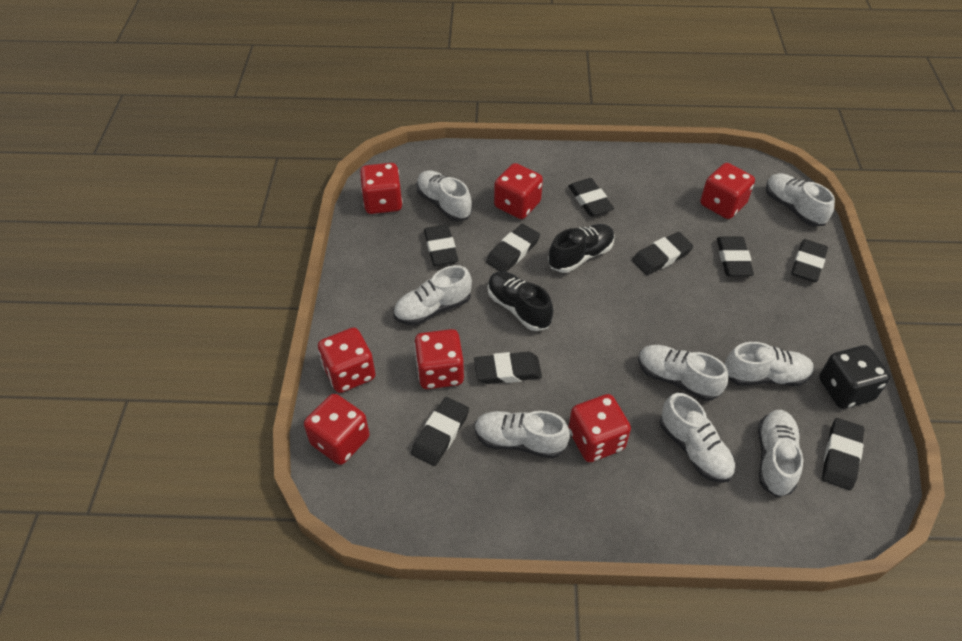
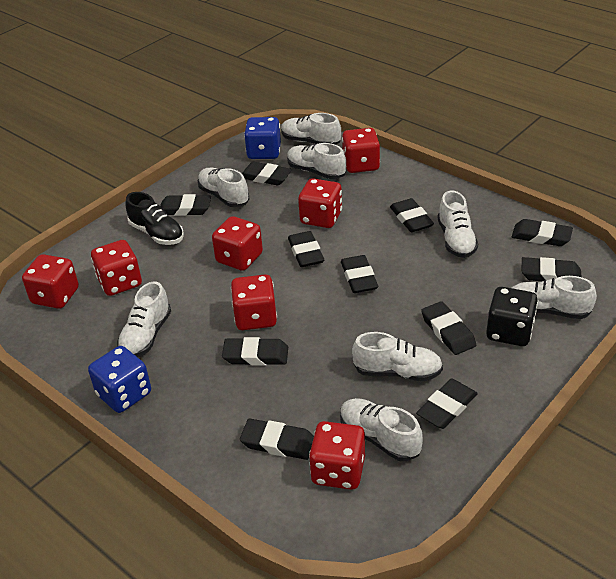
black eraser: [411,397,469,466] [424,224,458,266] [474,352,542,384] [486,224,540,272] [568,178,614,217] [632,232,694,275] [717,236,754,276] [791,239,828,282] [822,418,865,490] = 9 -> [160,194,211,216] [222,337,288,366] [240,419,314,460] [242,162,292,185] [288,231,324,267] [341,255,378,293] [390,198,434,232] [416,379,478,429] [421,301,476,355] [512,219,573,246] [522,257,581,281] = 11
black shoe: [488,271,553,331] [548,224,615,273] = 2 -> [125,192,184,245] = 1
blue dice: none = 0 -> [88,346,151,413] [244,117,281,159] = 2

